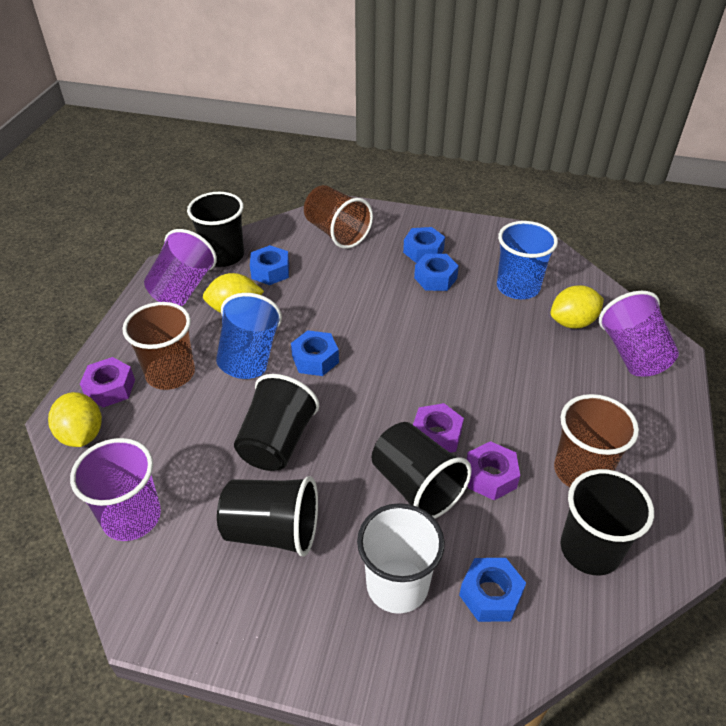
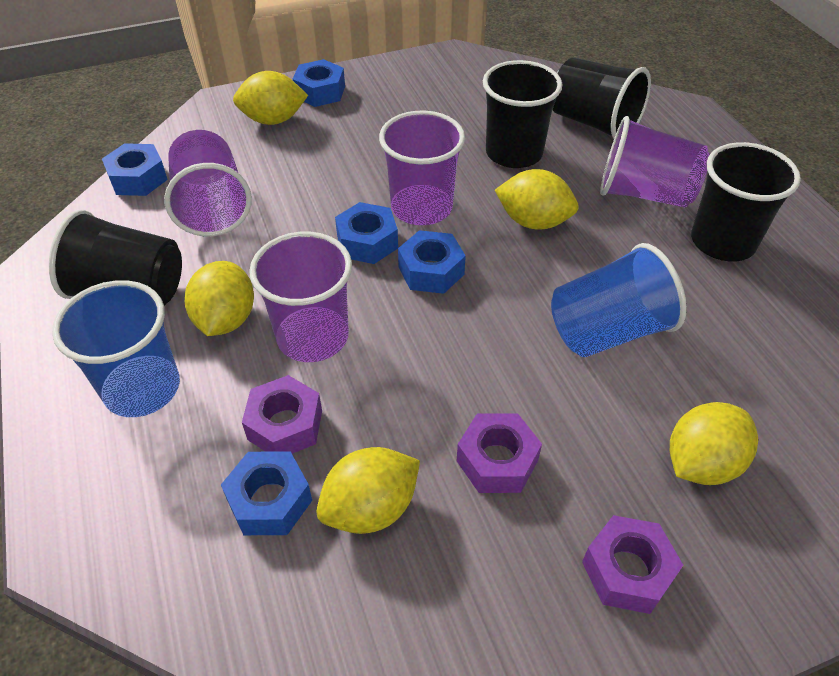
black cup: [187,192,244,267] [217,476,318,556] [234,374,319,471] [372,422,472,519] [560,469,654,576] = 5 -> [49,210,182,306] [483,60,562,168] [553,57,651,139] [691,142,801,261] = 4
brown cup: [122,302,195,390] [304,185,373,249] [554,394,639,487] = 3 -> none = 0
purple cup: [70,438,161,541] [144,229,217,306] [599,291,679,377] = 3 -> [164,130,252,236] [249,232,352,362] [379,110,465,225] [600,116,710,208] = 4
white cup: [357,503,445,614] = 1 -> none = 0
yellow lemon: [48,392,102,447] [203,273,264,313] [551,285,604,328] = 3 -> [185,261,254,336] [233,71,308,125] [316,447,420,534] [495,169,579,229] [670,402,758,485] = 5

